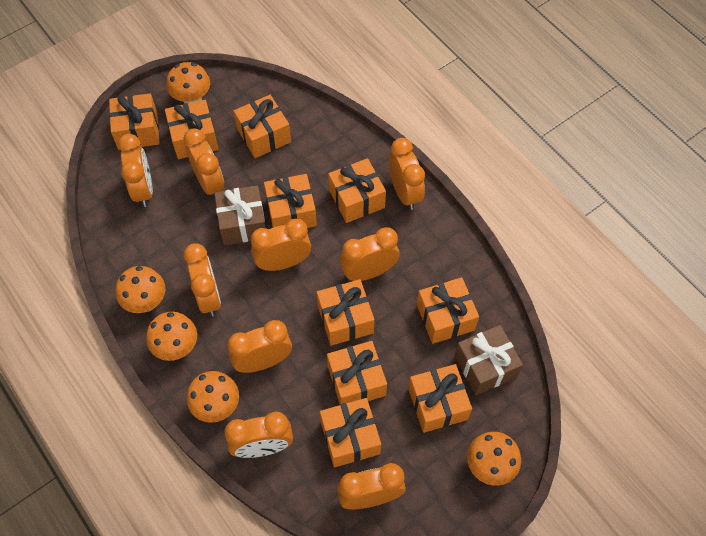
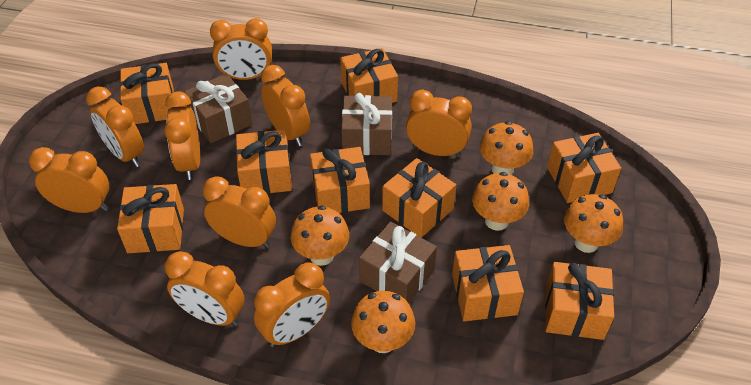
brown gift: [214,185,266,245] [455,325,523,395] = 2 -> [184,74,252,143] [341,93,392,155] [359,221,437,303] = 3
orange gift: [109,93,160,150] [165,100,218,159] [234,95,291,158] [264,174,317,228] [317,279,375,346] [320,398,381,468] [327,341,387,404] [328,158,386,223] [408,364,472,433] [417,277,479,344] = 10 -> [117,184,184,253] [120,63,174,124] [236,130,292,194] [310,147,370,213] [340,48,398,103] [382,158,456,238] [452,245,524,321] [545,262,614,340] [547,133,621,203] = 9

